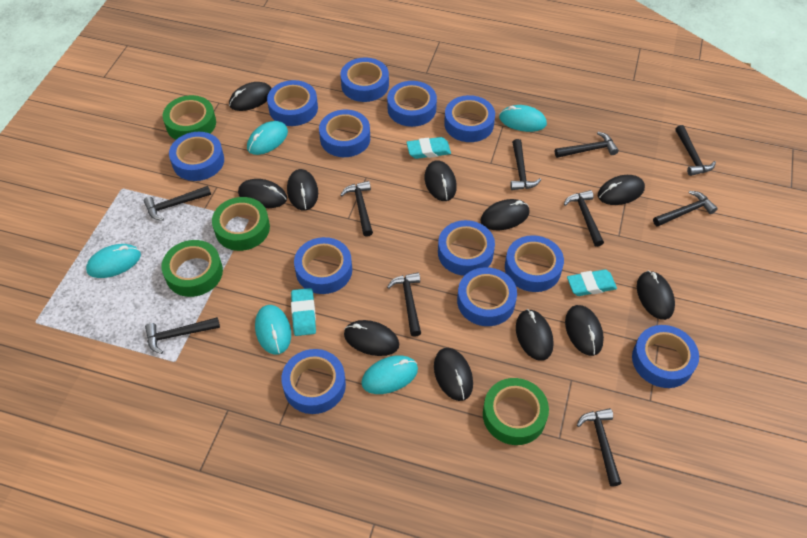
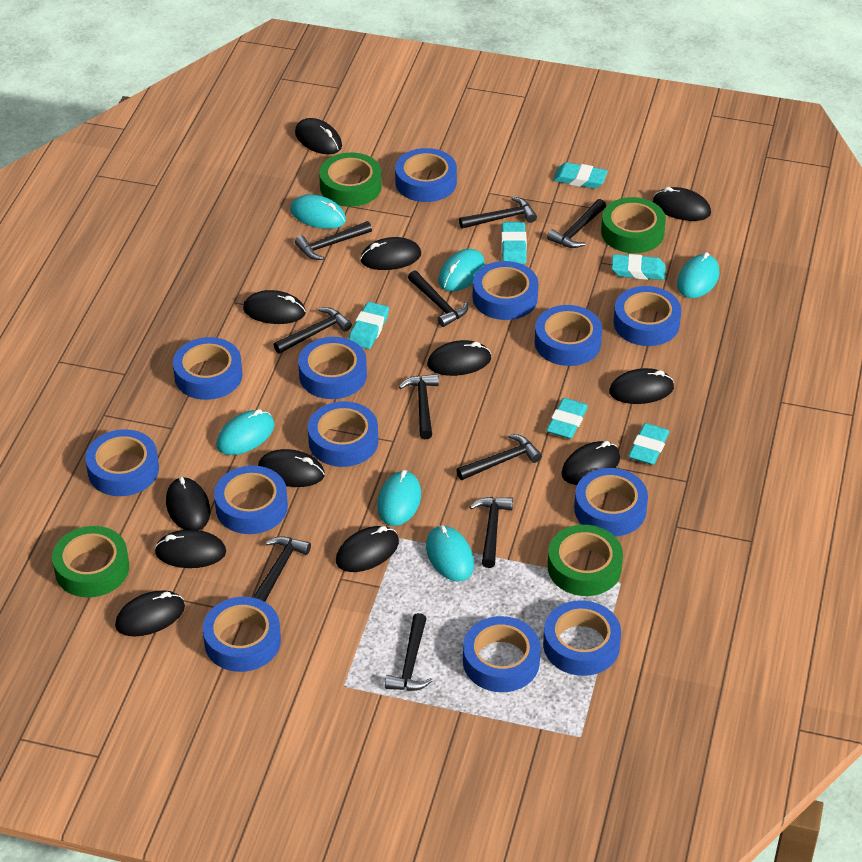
black mouse: [229,82,272,111] [238,179,287,208] [287,169,318,211] [344,320,399,356] [425,160,457,201] [434,348,473,401] [480,199,530,230] [516,309,554,361] [565,305,604,356] [598,175,645,205] [637,271,675,320] = 11 -> [115,590,185,636] [154,529,226,568] [166,477,210,530] [243,290,306,324] [258,449,325,487] [295,118,342,154] [336,526,399,572] [360,237,421,270] [427,340,491,376] [561,441,620,485] [609,368,674,404] [653,187,711,221] = 12
blue tape: [169,132,224,181] [267,80,318,126] [281,349,346,414] [294,237,352,294] [319,110,370,157] [340,57,389,102] [387,81,437,127] [438,220,495,276] [444,95,495,142] [457,267,517,326] [505,235,564,292] [632,325,699,388] = 12 -> [85,429,159,496] [173,337,242,400] [203,597,281,672] [214,466,288,534] [298,337,367,399] [308,401,378,467] [395,148,457,202] [463,616,541,692] [473,261,539,320] [535,305,602,366] [543,600,621,676] [574,468,648,537] [614,286,681,346] = 13
turquoise eraser: [291,288,316,336] [406,137,451,159] [567,269,617,296] = 3 -> [349,302,389,349] [501,222,527,264] [546,398,588,439] [553,162,608,189] [612,254,666,280] [628,423,670,465] = 6
turquoise mouse: [86,244,141,278] [247,121,288,155] [255,305,291,355] [361,355,418,394] [499,105,547,132] = 5 -> [216,409,274,455] [290,194,346,229] [377,470,421,526] [426,525,474,582] [438,249,485,291] [677,252,720,298] = 6

